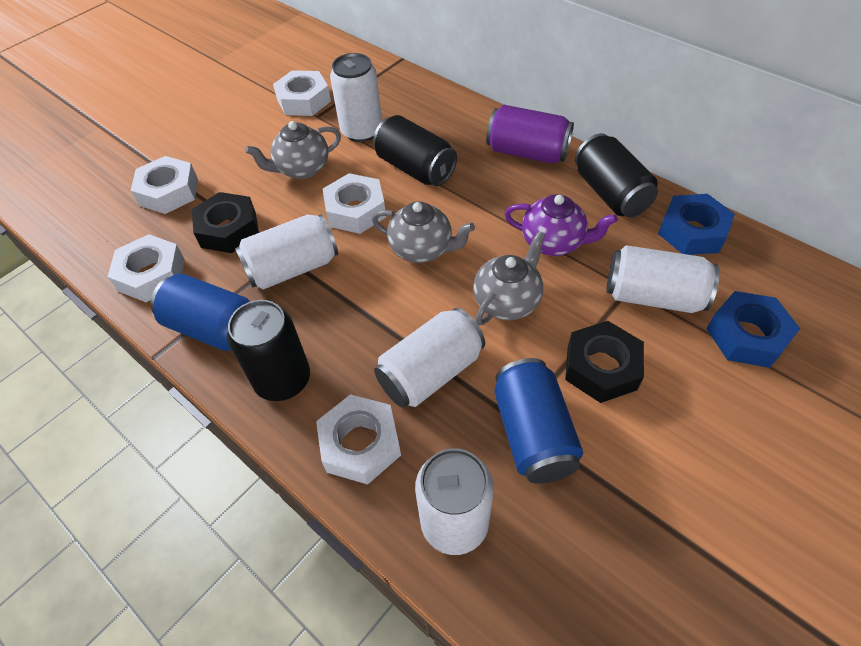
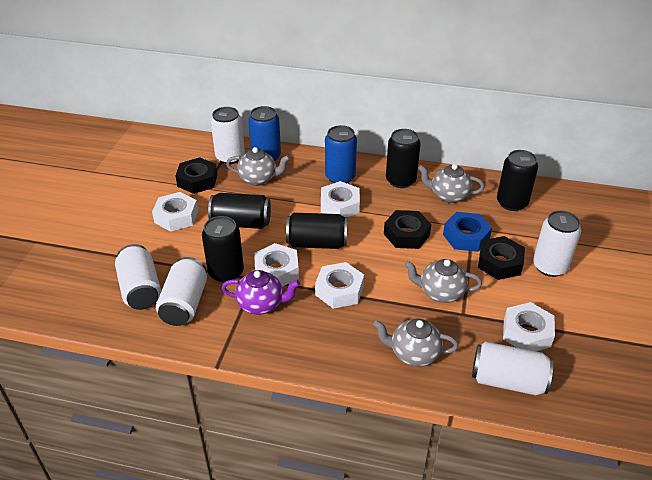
black can: [227,300,310,401] [373,115,457,186] [575,133,658,217] = 3 -> [202,216,244,283] [208,193,271,229] [286,213,347,249] [386,129,421,188] [497,150,538,211] = 5
black nut: [192,192,259,253] [565,321,644,403] = 2 -> [176,157,217,194] [384,210,431,249] [478,236,525,280] = 3
blue nut: [658,194,735,255] [706,291,800,368] = 2 -> [443,212,492,252] = 1
grey teapot: [245,121,341,179] [372,201,475,263] [473,231,546,325] = 3 -> [226,147,290,186] [373,319,459,367] [404,259,482,303] [418,164,484,203] = 4
purple can: [486,105,574,164] = 1 -> none = 0

